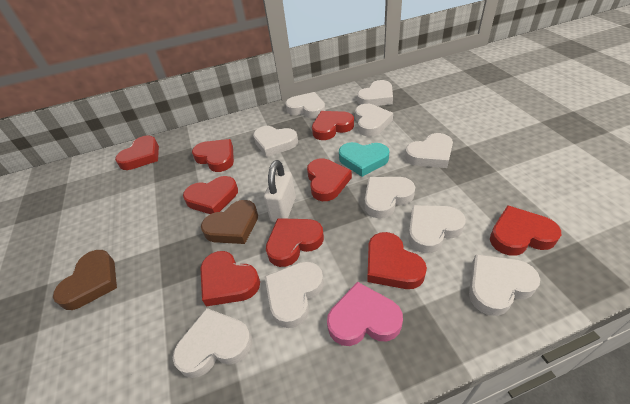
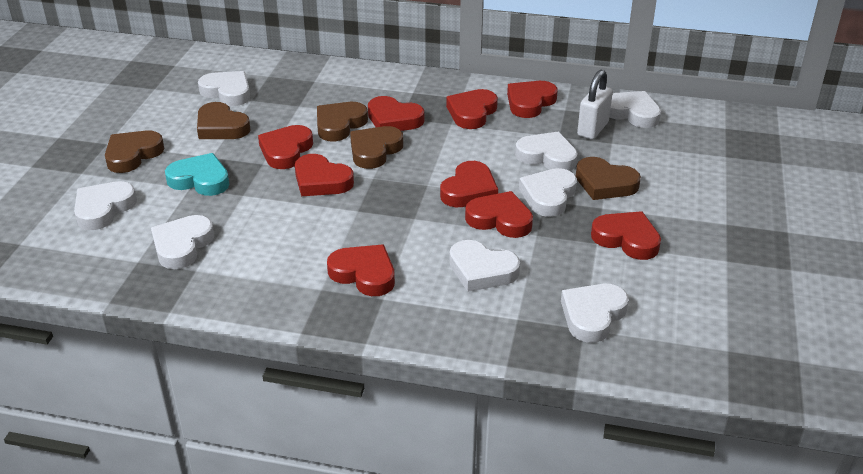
brown heart: [53,250,117,310] [201,200,258,244] = 2 -> [105,130,164,173] [197,102,251,139] [317,102,368,141] [350,126,403,169] [576,157,641,200] = 5
pink heart: [327,282,403,346] = 1 -> none = 0
white heart: [173,308,252,378] [253,126,298,157] [265,261,324,328] [285,92,325,119] [355,104,393,136] [357,80,393,106] [365,177,415,219] [405,133,453,168] [408,205,466,253] [469,254,540,316] = 10 -> [74,181,137,230] [151,215,214,269] [198,71,250,106] [449,240,520,292] [515,132,578,171] [519,168,577,217] [561,284,629,343] [609,91,661,128] = 8

